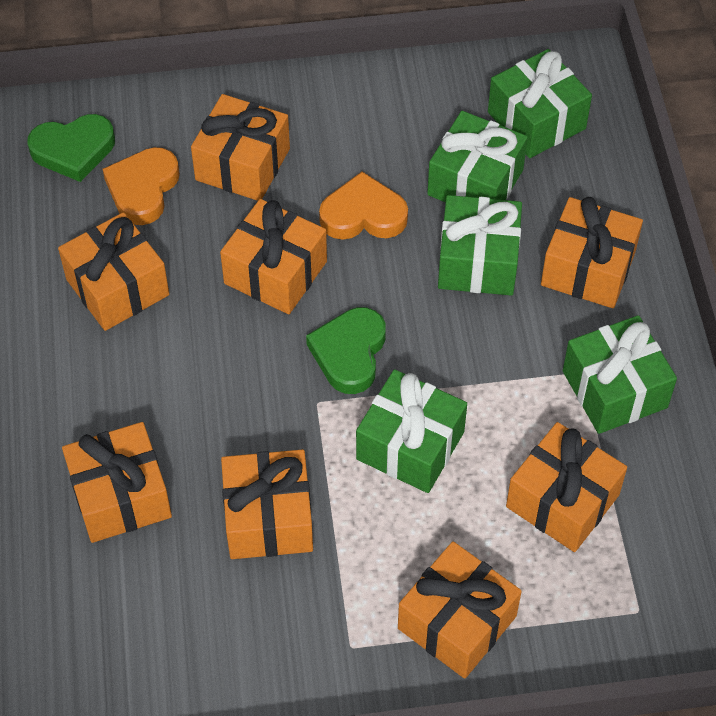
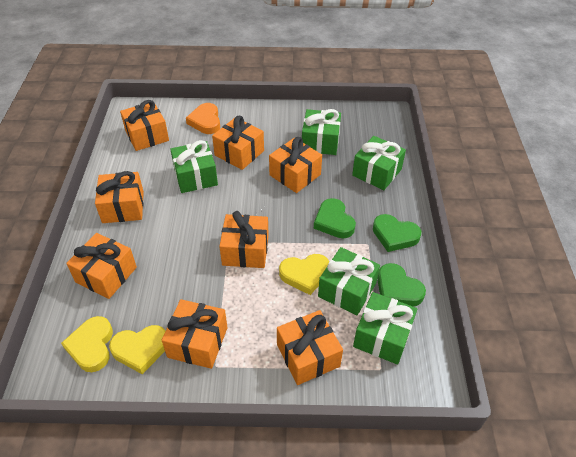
green heart: [27,114,115,182] [306,307,386,394] = 2 -> [314,198,356,238] [373,214,422,252] [377,263,426,306] = 3
orange heart: [103,147,180,225] [319,172,408,240] = 2 -> [186,103,220,134] = 1
yellow heart: none = 0 -> [61,316,113,372] [109,325,166,374] [279,254,329,295] = 3

